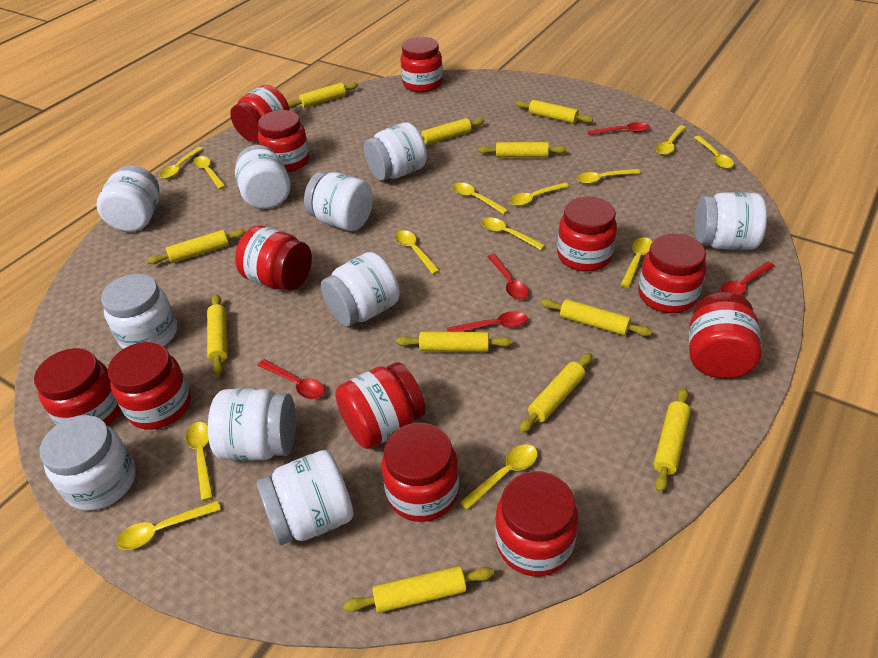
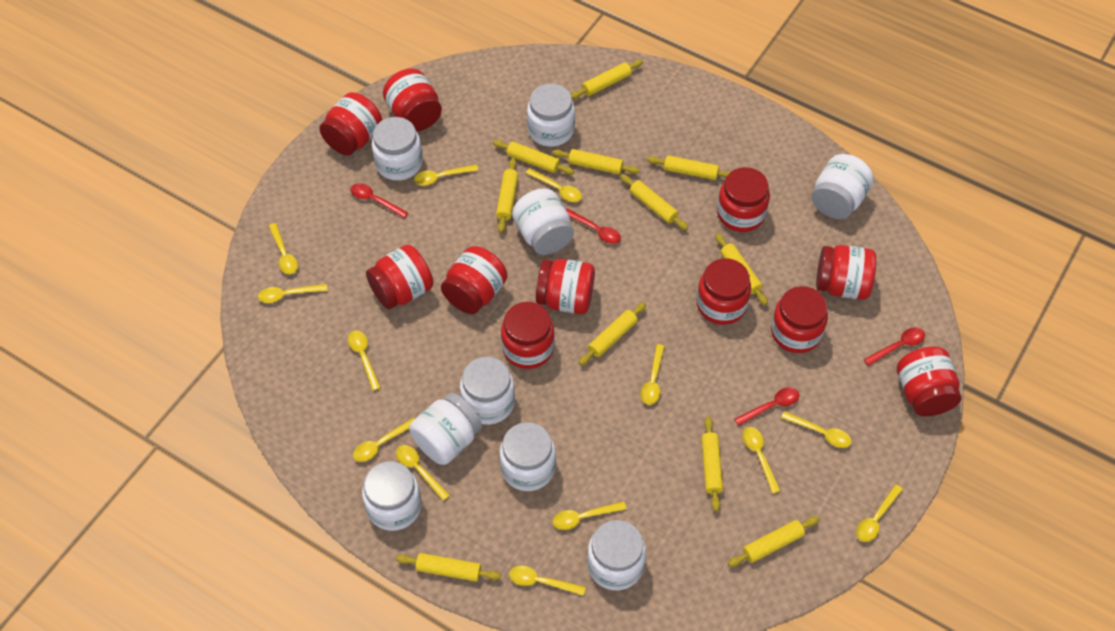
red jar: [34,348,121,426] [107,342,191,430] [230,85,290,142] [235,226,312,290] [258,110,310,172] [335,362,426,449] [381,423,459,522] [400,37,443,92] [495,471,578,576] [557,197,617,272] [638,234,706,313] [689,292,762,379] = 12 -> [319,92,382,156] [366,245,433,310] [383,68,442,131] [441,246,507,314] [501,302,555,369] [536,259,595,314] [697,258,751,325] [717,167,770,232] [771,286,828,353] [816,245,876,300] [897,347,961,416] = 11
red spoon: [258,359,325,399] [447,311,528,332] [487,254,529,300] [587,122,650,135] [721,262,775,296] = 5 -> [350,183,408,218] [566,208,621,244] [734,387,800,426] [864,328,925,366] = 4
white jar: [40,415,136,511] [97,165,159,232] [101,274,177,349] [208,389,296,461] [235,145,291,209] [257,450,354,545] [304,172,373,231] [321,252,400,327] [364,122,427,181] [695,192,767,250] = 10 -> [362,461,422,531] [372,117,423,181] [409,393,482,465] [460,357,515,425] [499,422,556,491] [512,189,574,255] [527,84,575,147] [587,520,646,590] [812,154,873,219] = 9

